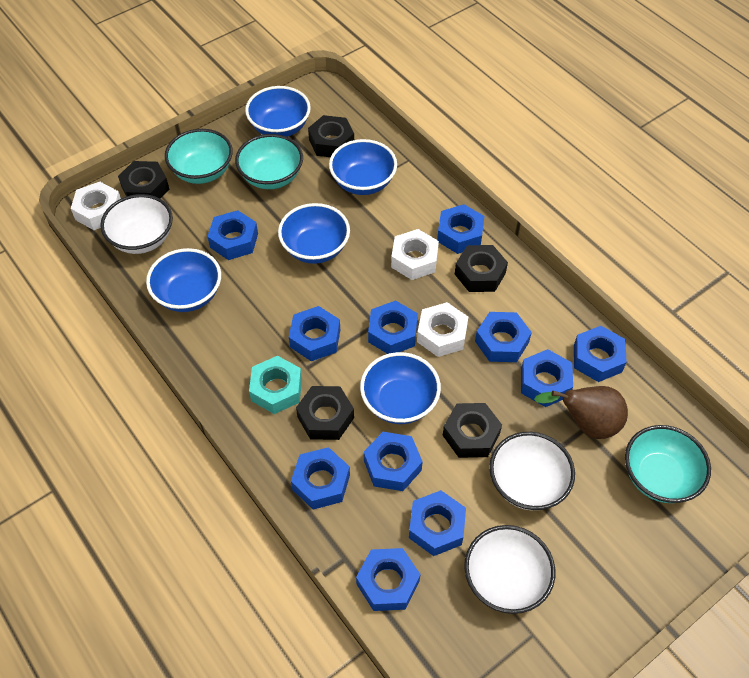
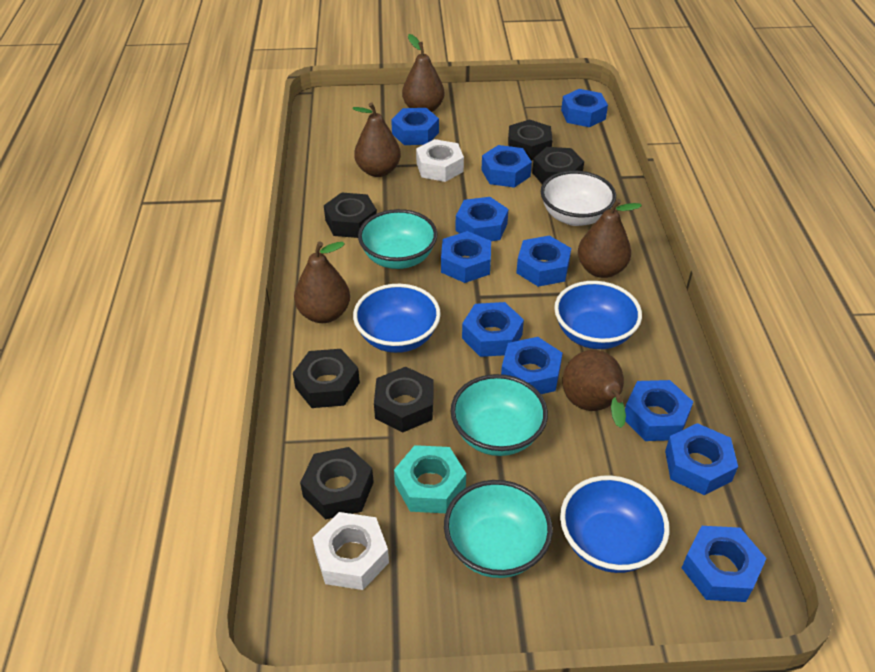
black nut: [118,161,169,198] [296,386,354,440] [308,115,354,157] [443,403,502,458] [455,245,508,292] = 5 -> [293,349,360,408] [300,447,374,519] [324,192,377,238] [374,367,434,432] [508,119,553,161] [532,147,584,185] = 6
blue bowl: [146,248,221,312] [245,86,311,137] [278,203,350,264] [329,139,397,195] [360,352,441,424] = 5 -> [353,284,441,353] [554,281,642,349] [560,475,670,573] = 3
brown pear: [534,386,628,439] = 1 -> [294,242,350,323] [353,102,401,177] [402,34,444,112] [563,350,626,428] [578,199,642,278] = 5
white bowl: [100,194,173,254] [464,525,555,614] [489,432,575,510] = 3 -> [541,171,616,226] = 1
white nut: [71,182,121,230] [391,229,439,280] [417,302,468,357] = 3 -> [313,512,389,590] [416,139,464,182] = 2

